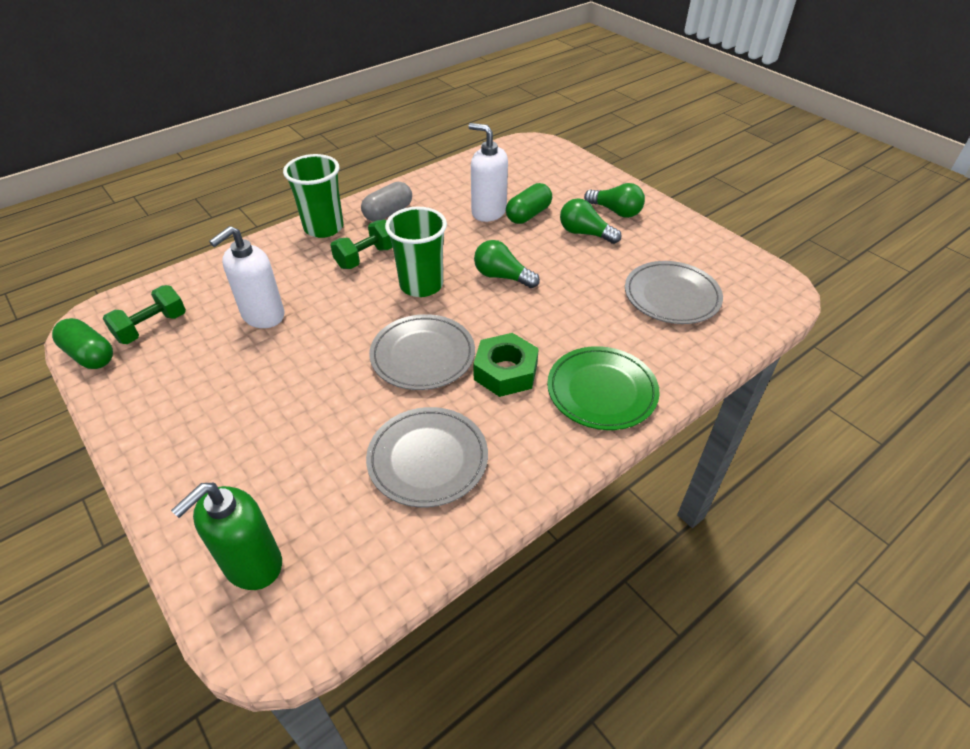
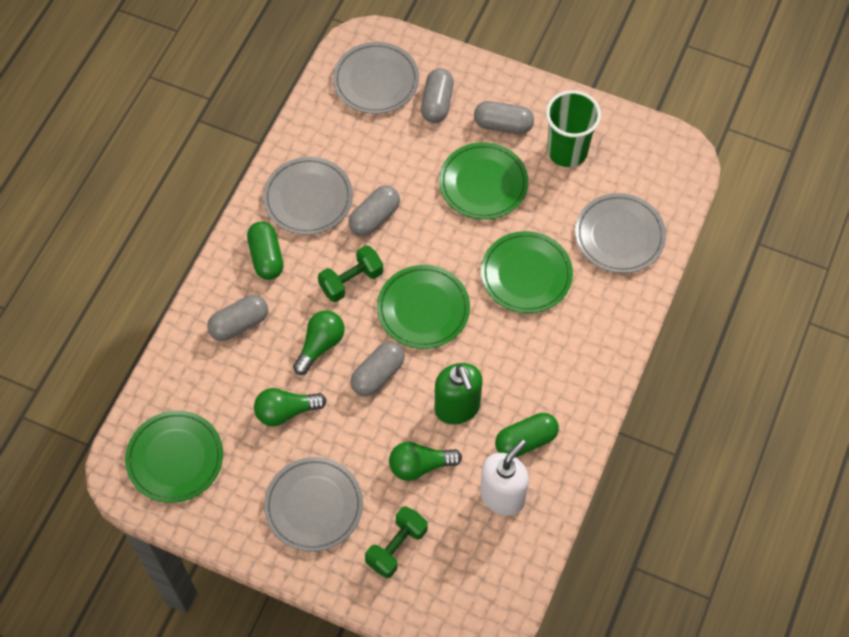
green cup: [283,154,343,238] [385,207,447,297] = 2 -> [546,90,601,167] = 1
green nut: [473,333,539,397] = 1 -> none = 0
green plate: [547,346,660,430] = 1 -> [125,411,223,503] [377,265,470,349] [439,142,528,220] [481,231,573,313] = 4
grey capsule: [361,182,412,221] = 1 -> [207,295,268,341] [349,186,400,237] [351,342,405,396] [421,68,454,123] [474,101,534,134] = 5
grey plate: [366,407,488,507] [369,314,475,390] [625,261,723,324] = 3 -> [263,157,353,235] [264,457,363,552] [333,42,419,114] [575,193,666,273] = 4
white soap dispenser: [209,226,284,328] [469,123,508,222] = 2 -> [480,439,529,516] = 1

